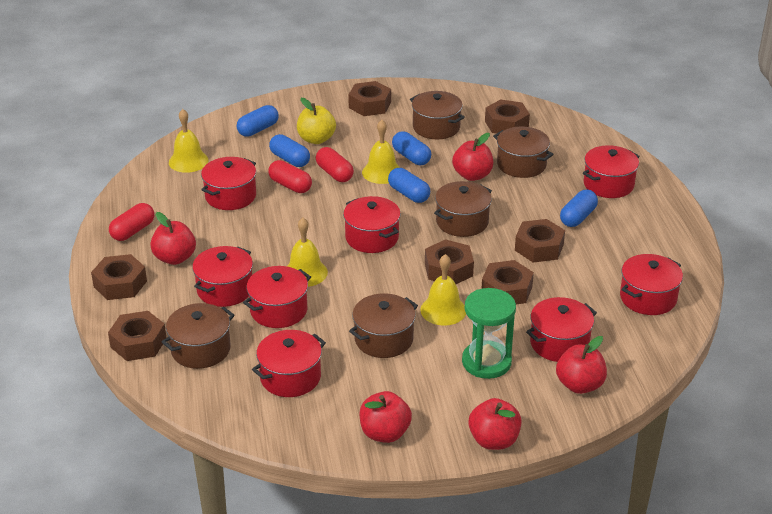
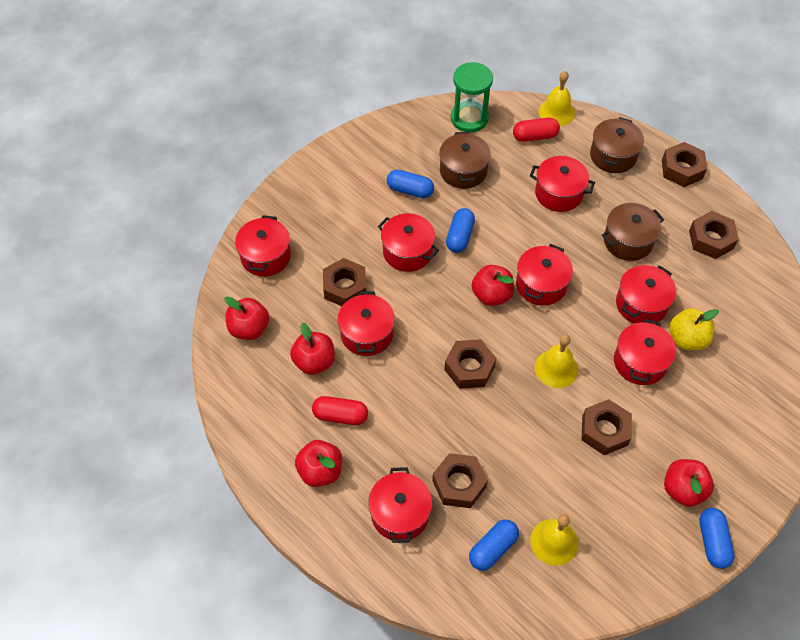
blue capsule: [237,105,279,137] [269,134,310,167] [388,168,430,203] [392,131,431,165] [560,190,598,227] = 5 -> [387,169,434,198] [446,208,475,253] [469,520,519,571] [699,508,735,569] = 4
brown nut: [91,254,147,300] [108,311,166,361] [348,81,391,116] [425,239,474,284] [481,260,534,304] [485,99,530,134] [515,219,565,263] = 7 -> [323,258,366,306] [432,453,488,508] [444,339,496,389] [581,399,632,455] [662,142,707,187] [689,211,739,259] = 6
brown pot: [162,303,235,369] [349,293,418,358] [410,91,465,139] [434,181,492,237] [493,127,554,178] = 5 -> [439,132,491,189] [590,117,644,173] [602,203,664,261] = 3
red capsule: [109,203,154,241] [268,160,312,193] [316,147,354,182] = 3 -> [312,396,368,425] [513,118,560,142] = 2
yellow bell: [169,109,209,173] [287,218,328,287] [362,120,400,184] [420,254,466,326] = 4 -> [530,515,578,566] [535,334,578,388] [539,71,575,126] = 3

